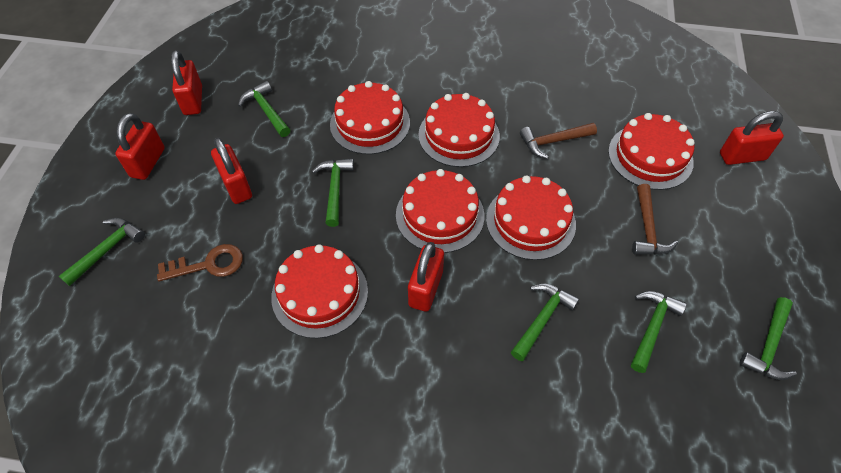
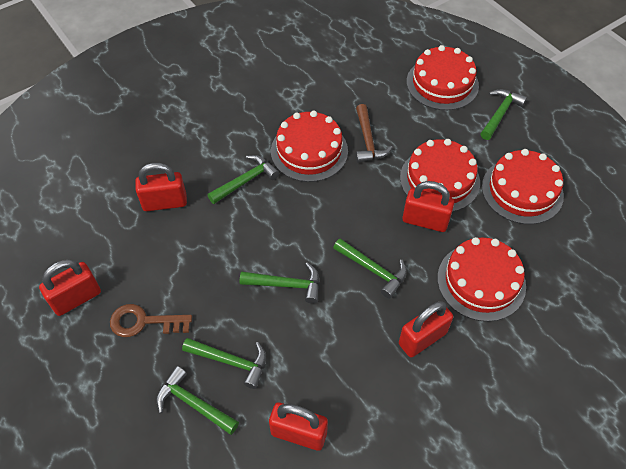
brown hammer: [520,123,597,159] [632,184,678,255] = 2 -> [356,104,393,163] = 1
red cake: [271,245,368,338] [330,81,410,154] [396,169,484,253] [418,93,500,167] [486,175,576,260] [608,113,695,190] = 6 -> [271,111,348,182] [400,139,480,212] [407,45,479,110] [438,237,526,322] [482,149,564,224] = 5

